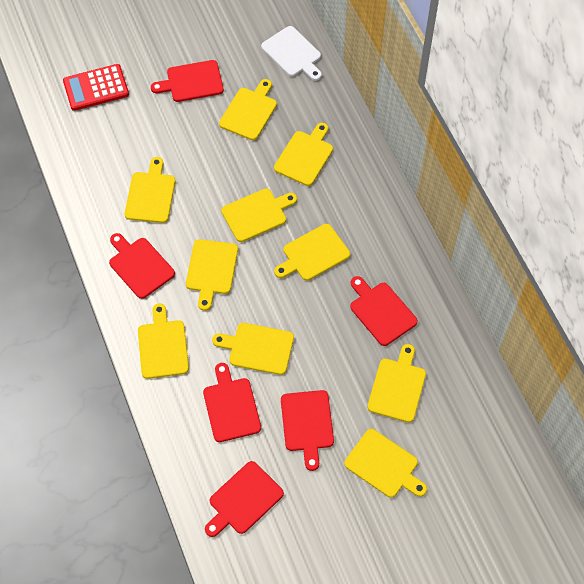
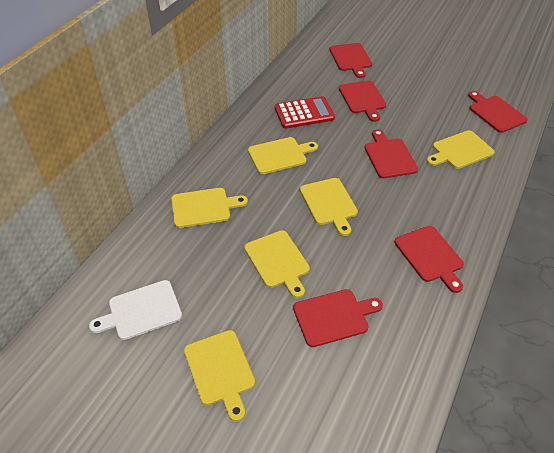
yellow cutting board: [125,157,175,223] [138,303,189,379] [186,239,238,311] [212,323,294,375] [219,79,277,140] [221,188,297,242] [274,123,333,186] [274,224,350,281] [344,429,427,498] [367,344,426,423] = 10 -> [171,188,248,228] [184,330,255,422] [244,230,310,298] [248,137,318,174] [300,178,358,236] [427,130,494,169] = 6

